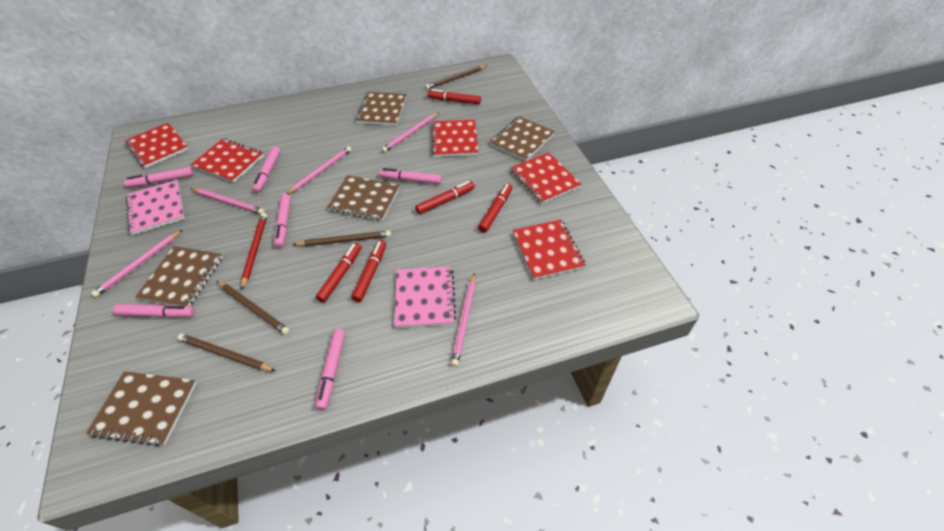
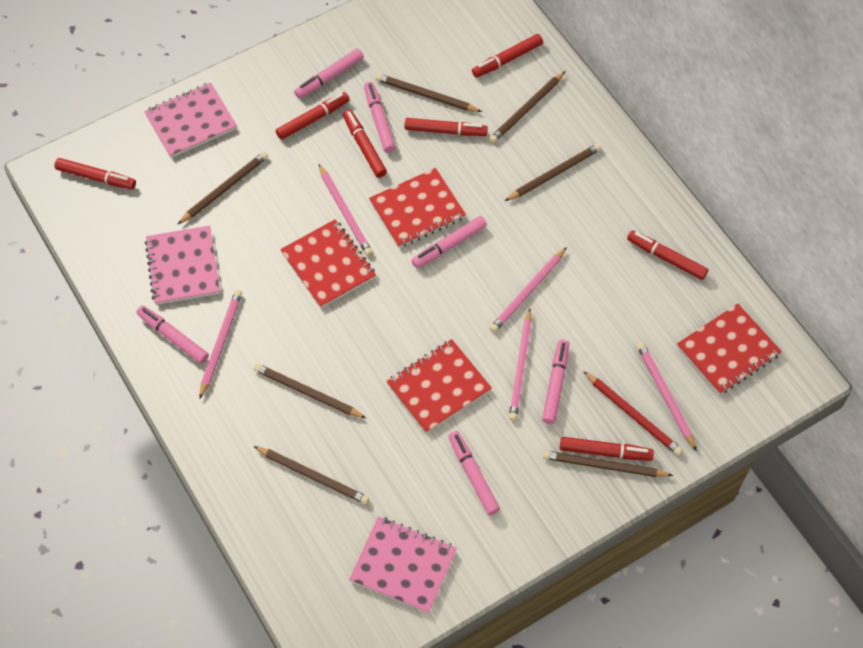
brown notebook: [86,371,197,446] [135,246,223,307] [327,175,400,221] [355,92,407,126] [490,116,555,161] = 5 -> none = 0
brown pencil: [178,334,275,371] [217,281,290,335] [292,231,391,246] [425,65,487,90] = 4 -> [178,151,268,224] [253,363,366,418] [253,446,369,504] [376,74,482,112] [489,71,565,143] [505,143,601,201] [543,451,673,477] = 7
pink notebook: [125,180,185,235] [395,266,456,328] = 2 -> [144,82,237,158] [145,225,220,305] [349,516,457,613] = 3
red marker: [316,243,362,303] [351,240,386,302] [415,181,475,214] [427,89,481,104] [478,183,512,233] = 5 -> [55,158,136,189] [276,92,350,140] [343,109,387,178] [405,118,488,136] [472,34,543,78] [560,437,654,461] [627,231,708,280] = 7
red notebook: [125,123,189,168] [190,139,264,183] [431,120,478,157] [511,152,582,204] [513,219,586,280] = 5 -> [280,219,376,308] [369,168,466,248] [386,339,492,433] [677,304,782,395] = 4

